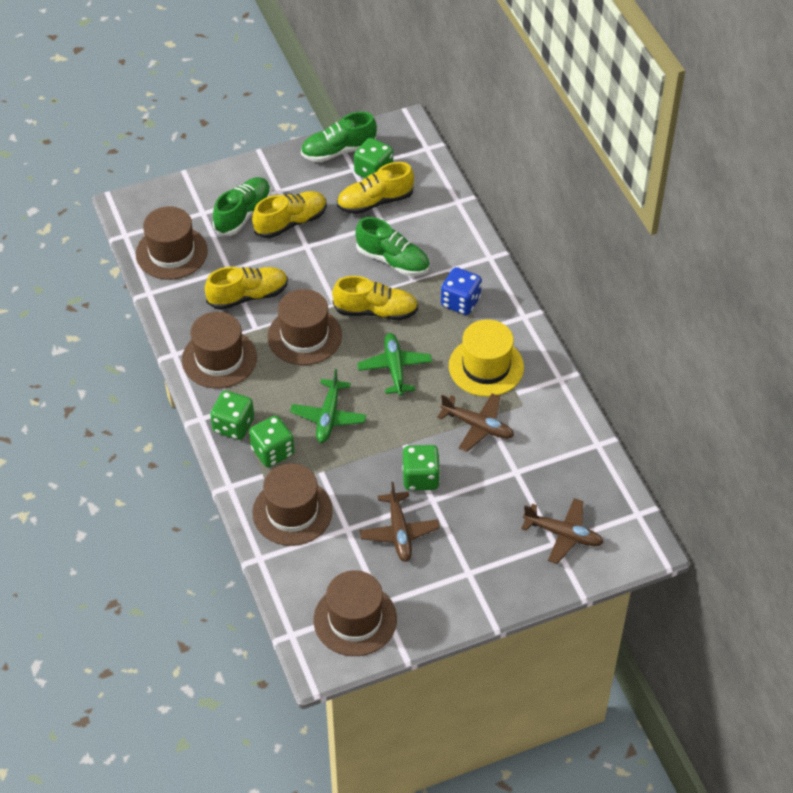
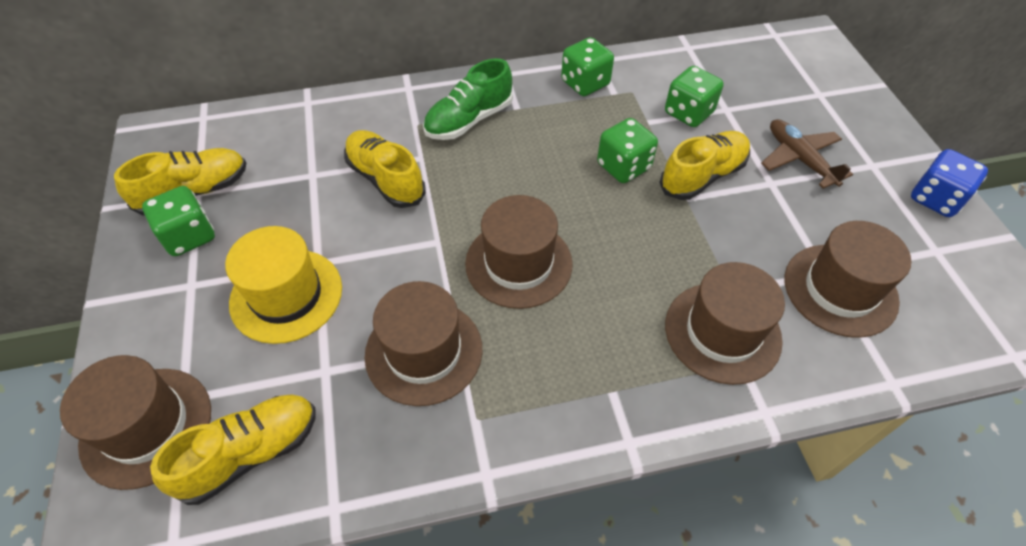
brown plane: [360,482,440,562] [437,393,514,452] [521,498,604,564] = 3 -> [761,119,853,189] = 1
green plane: [290,369,366,443] [357,333,432,396] = 2 -> none = 0
green shoe: [213,177,271,236] [301,112,377,162] [355,217,430,276] = 3 -> [423,58,513,140] = 1

